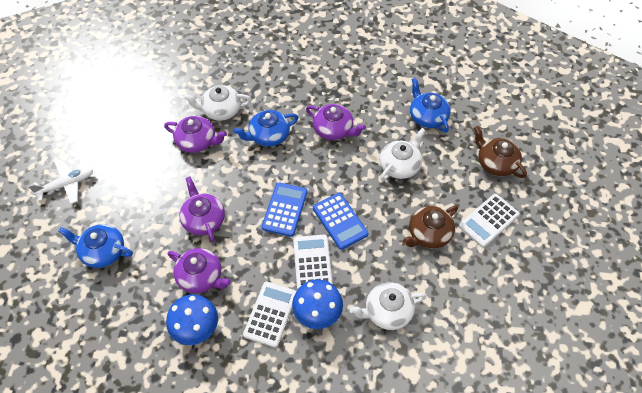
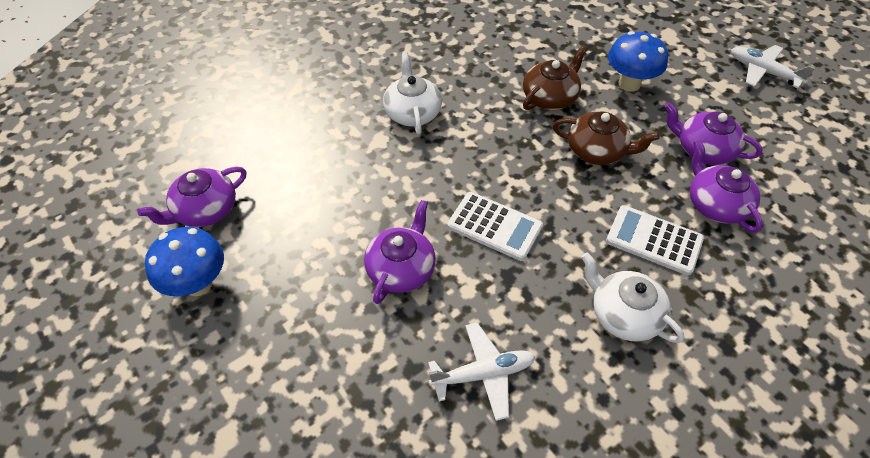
blue calculator: [262,183,308,237] [313,193,369,250] = 2 -> none = 0
blue teapot: [58,224,133,268] [233,110,299,147] [410,78,451,133] = 3 -> none = 0
white calculator: [243,281,297,348] [293,235,333,290] [459,194,520,248] = 3 -> [447,192,543,261] [606,205,704,275] = 2
white plane: [28,159,93,204] = 1 -> [428,323,536,421] [731,45,815,88] = 2
white teapot: [183,85,252,121] [349,282,426,330] [379,128,425,181] = 3 -> [383,52,442,135] [581,252,684,343] = 2

